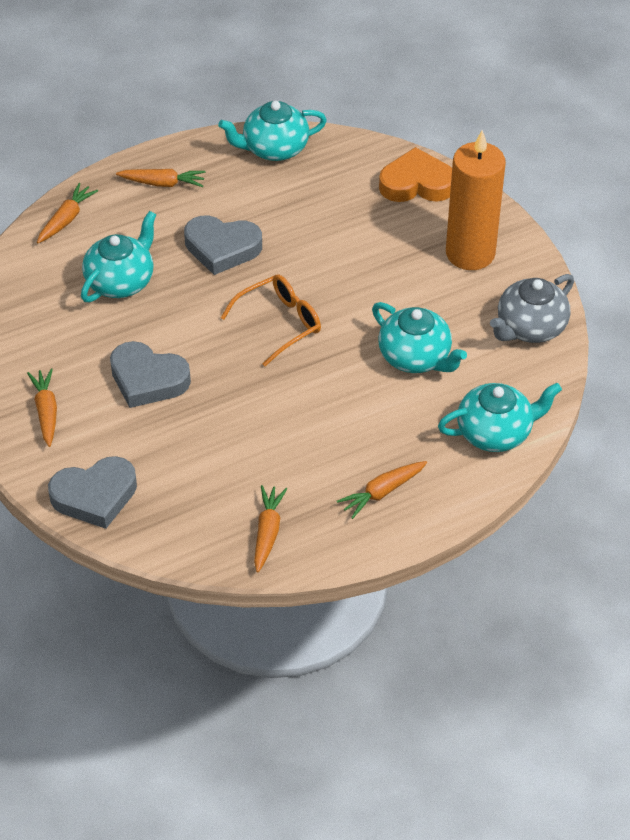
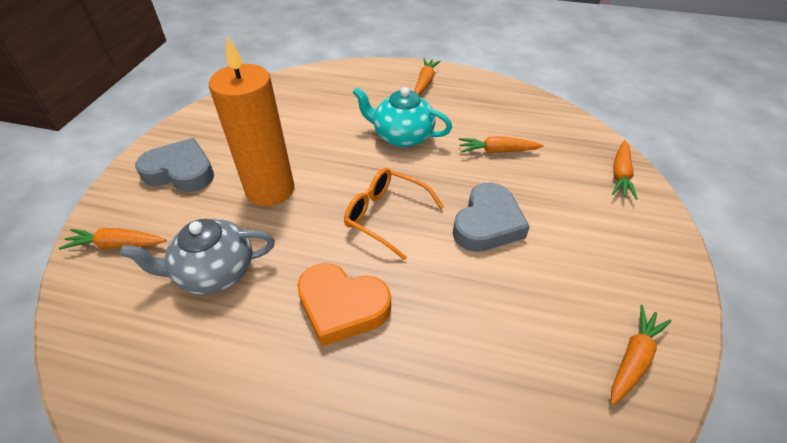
grey heart: [48,456,137,529] [110,341,191,408] [184,216,262,275] = 3 -> [135,138,214,192] [453,182,530,252] = 2
turquoise teapot: [81,211,157,302] [218,101,327,161] [372,302,467,373] [438,383,562,452] = 4 -> [352,87,452,147] = 1

